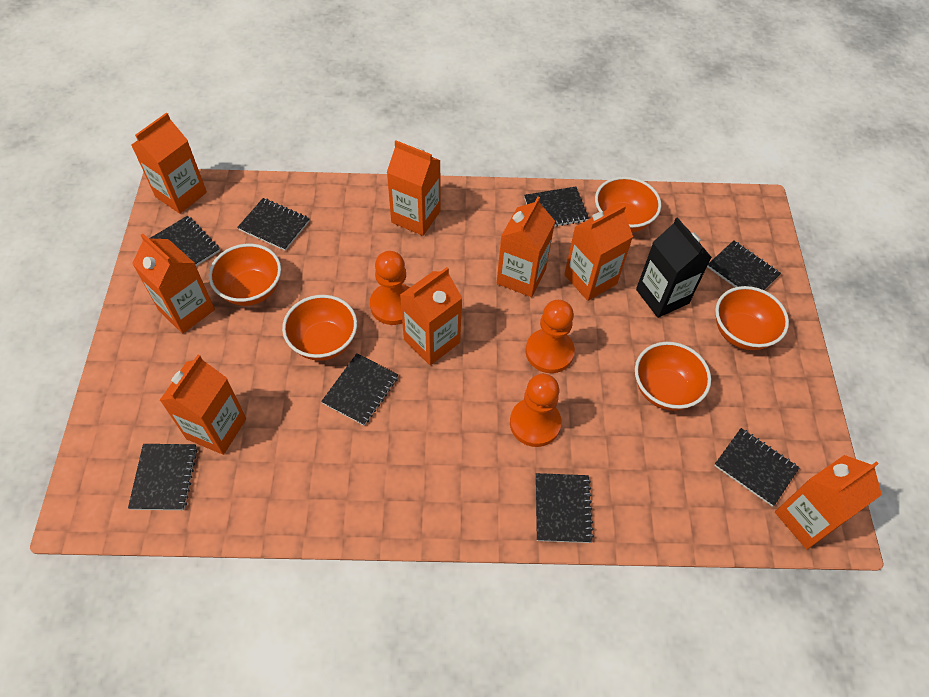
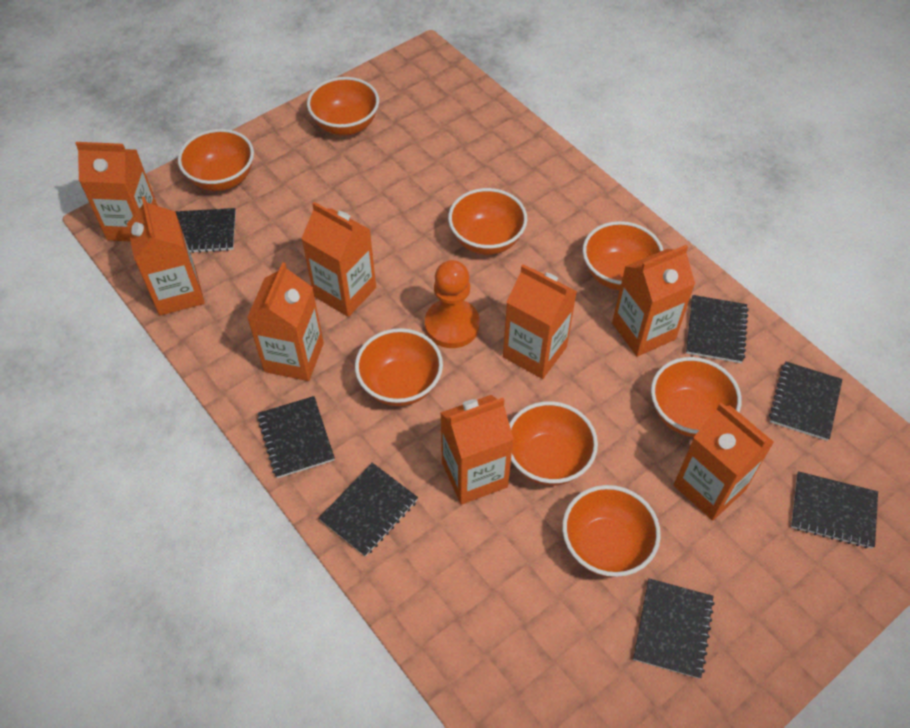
black carton: [636,217,712,318] = 1 -> none = 0
black notebook: [128,444,198,510] [150,216,220,266] [237,198,310,251] [321,353,398,426] [524,186,589,227] [536,473,594,543] [707,240,781,290] [714,428,800,507] = 8 -> [175,208,236,253] [257,396,335,478] [319,463,418,557] [633,578,715,679] [686,295,749,363] [769,361,842,441] [791,471,878,549] = 7
orange bowl: [209,244,281,306] [282,295,357,361] [595,176,661,232] [635,342,711,411] [715,286,789,350] = 5 -> [178,129,254,191] [307,77,379,136] [355,328,443,406] [448,188,527,255] [509,401,598,486] [562,485,661,577] [583,221,663,290] [651,357,742,437] = 8
orange pawn: [370,251,410,325] [510,374,561,447] [526,300,575,373] = 3 -> [425,260,480,348] = 1

